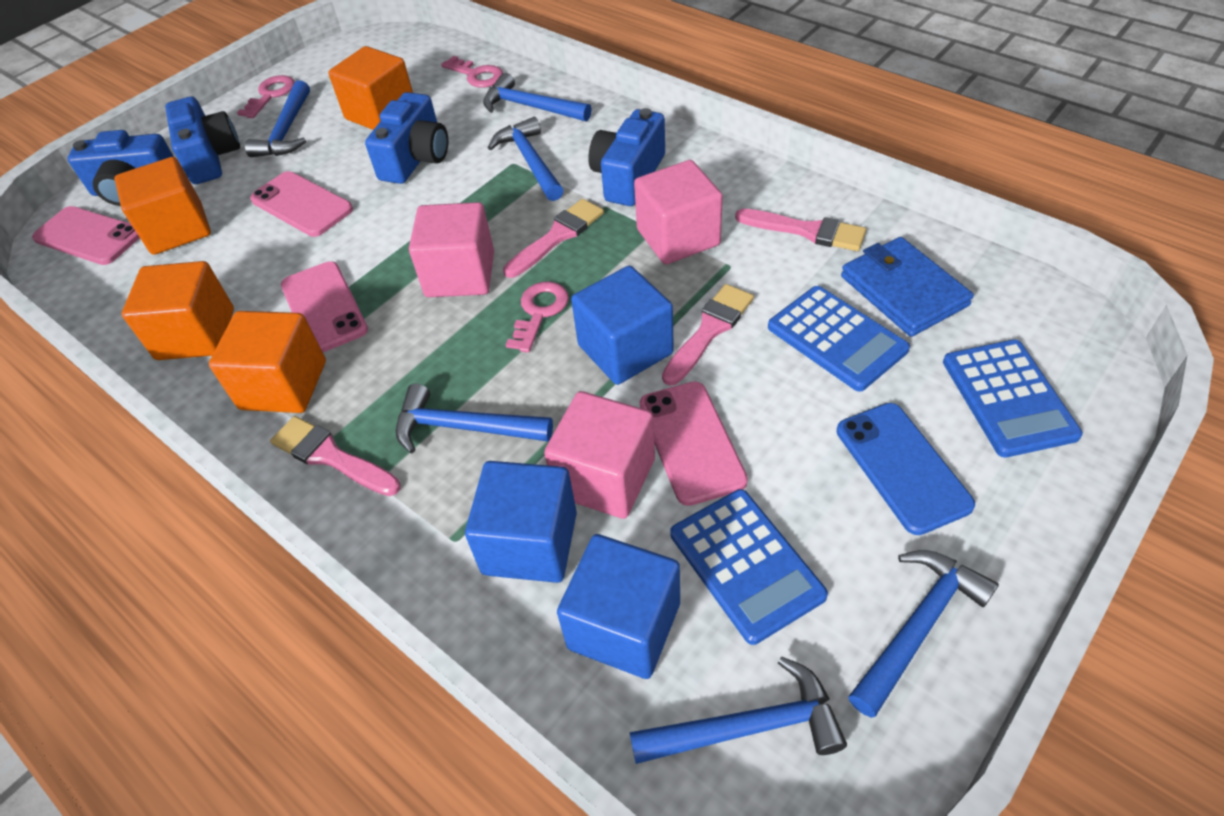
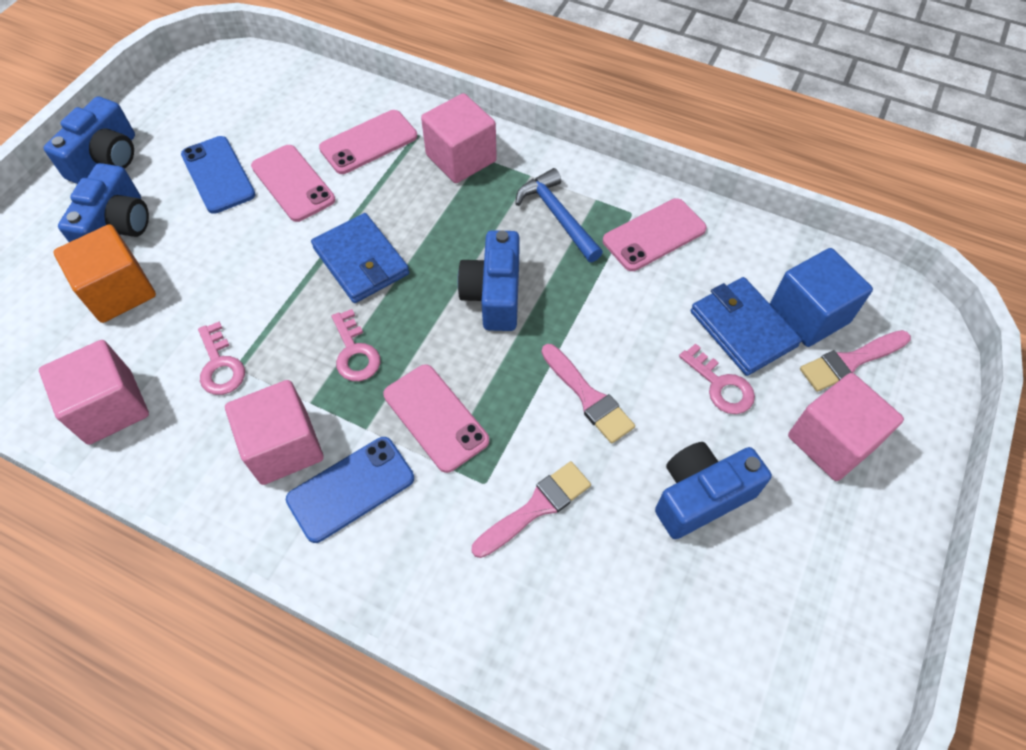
blue calculator: [670,489,828,645] [768,286,910,392] [943,340,1083,458] = 3 -> none = 0
blue cube: [465,461,577,583] [557,534,680,679] [571,266,674,385] = 3 -> [770,248,873,347] = 1
blue hammer: [245,80,310,157] [396,383,553,453] [483,73,592,122] [488,117,563,201] [629,657,847,764] [848,550,999,718] = 6 -> [515,168,603,262] = 1
blue phone: [837,403,975,535] = 1 -> [181,136,255,214] [286,437,414,543] = 2
blue wallet: [841,237,974,337] = 1 -> [311,213,409,303] [691,277,802,376] = 2
orange cube: [114,157,211,255] [122,261,234,360] [209,311,326,413] [328,46,413,130] = 4 -> [53,224,156,323] = 1
pink brush: [270,416,401,496] [503,199,604,278] [662,284,754,386] [735,209,866,251] = 4 -> [472,461,591,558] [541,344,635,444] [800,330,911,392] = 3
pink cube: [409,202,494,297] [544,391,655,519] [634,160,723,264] = 3 -> [39,340,149,445] [225,380,324,485] [421,93,497,183] [788,373,904,481] = 4

